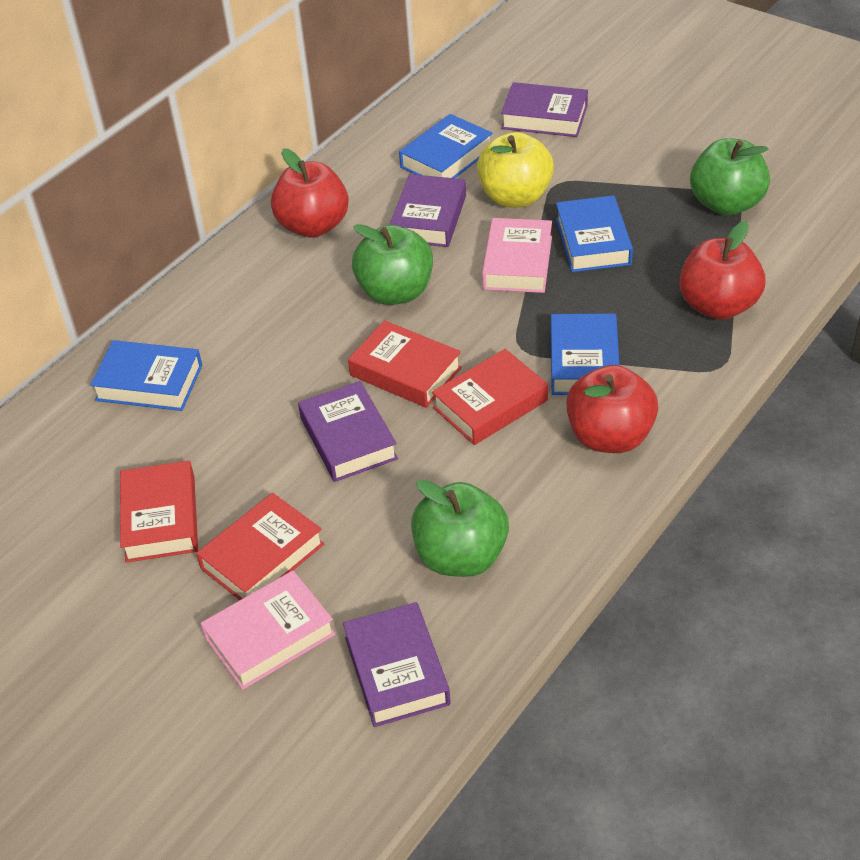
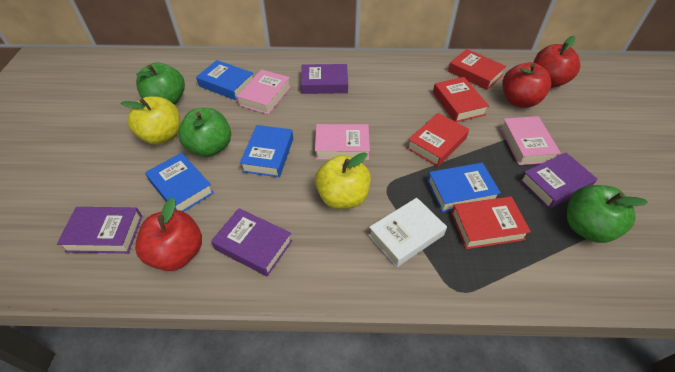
pink book: [201,571,336,690] [482,218,552,293] = 2 -> [237,69,291,114] [315,124,370,160] [500,116,561,165] = 3
white book: none = 0 -> [368,198,447,267] = 1
yellow apple: [477,132,554,208] = 1 -> [121,96,181,145] [315,152,371,209] = 2

